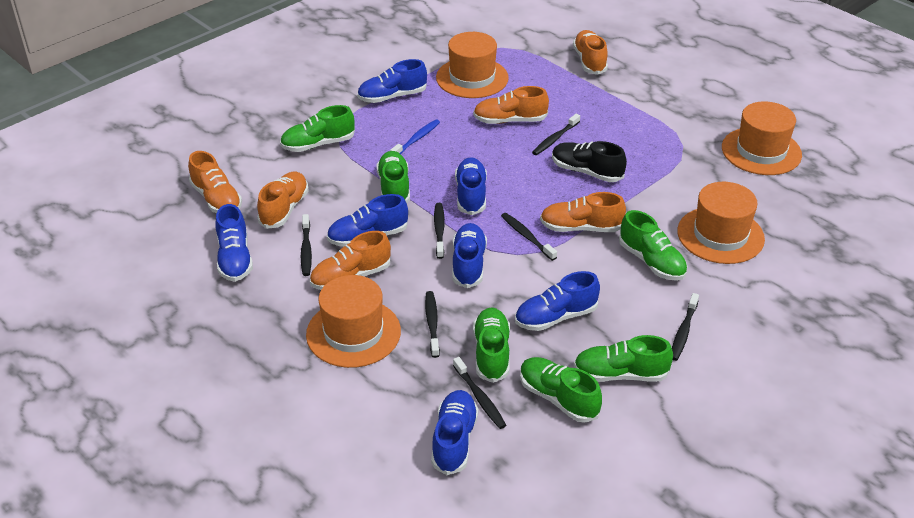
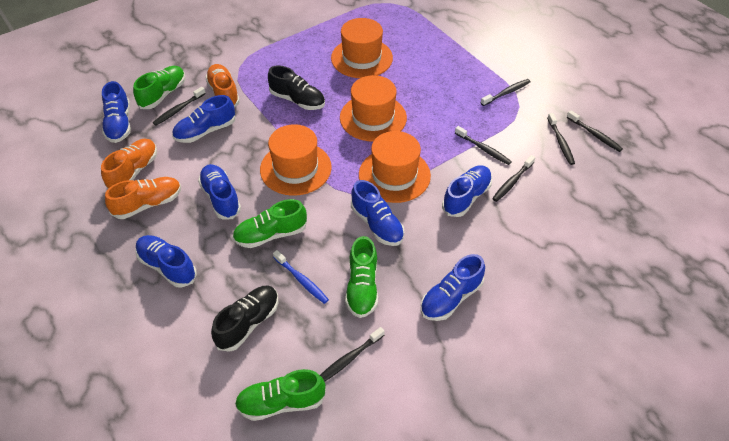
black shoe: [552,141,627,182] = 1 -> [211,285,278,352] [268,65,325,110] = 2
green shoe: [280,105,355,152] [377,151,410,203] [473,307,510,383] [520,357,602,423] [574,335,673,382] [619,210,687,281] = 6 -> [133,66,185,109] [232,199,307,248] [235,369,326,421] [345,236,378,318] = 4
orange shoe: [188,151,242,213] [257,172,309,229] [310,231,391,290] [473,86,549,124] [540,192,626,232] [573,30,608,75] = 6 -> [101,139,157,189] [105,177,181,219] [205,64,240,107] = 3

